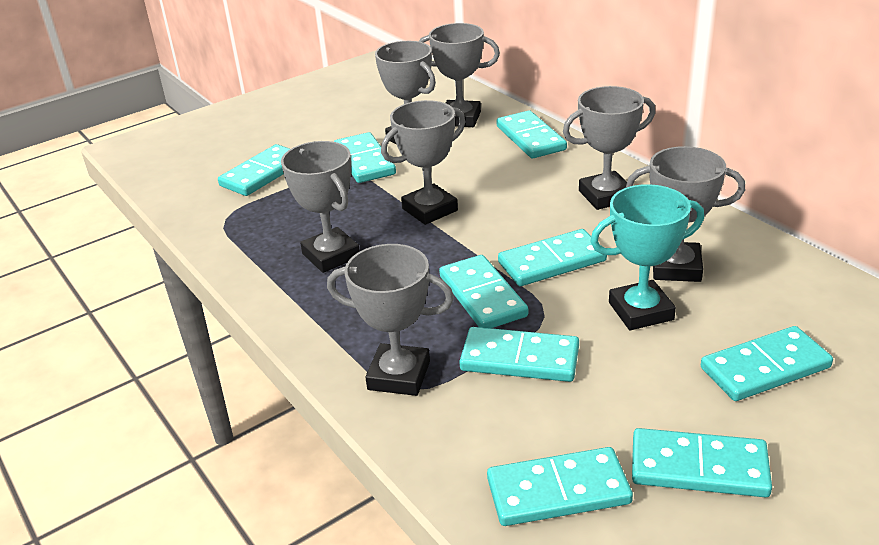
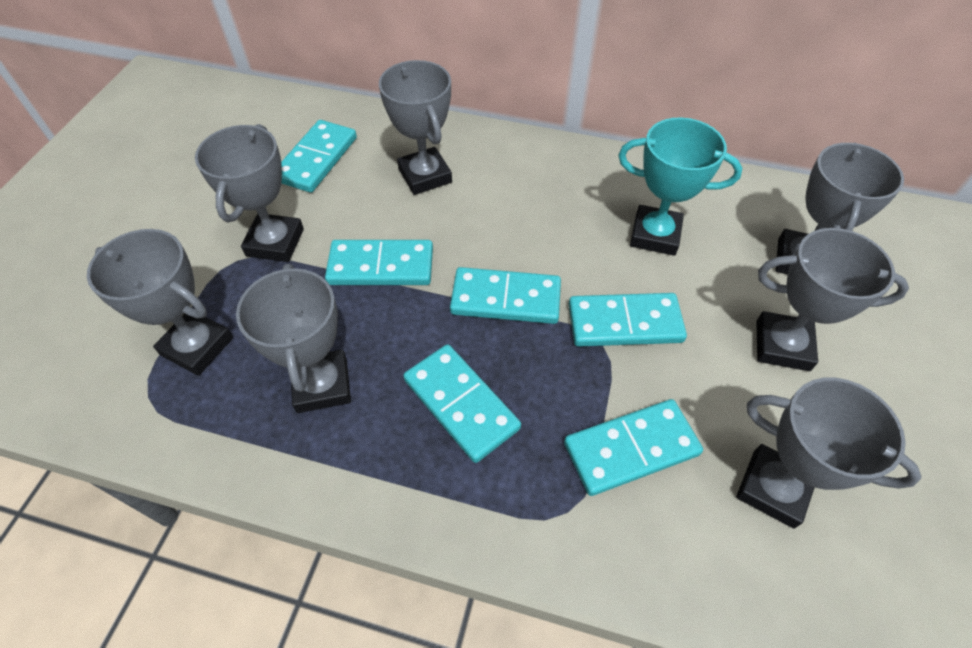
turquoise domino: [218,144,290,196] [334,132,396,183] [439,255,528,328] [459,327,579,382] [487,447,633,526] [497,110,567,158] [498,229,607,286] [632,428,772,497] [701,326,833,401] = 9 -> [281,120,357,193] [325,240,433,285] [403,344,521,463] [450,267,561,324] [564,399,703,496] [569,293,687,347] = 6

